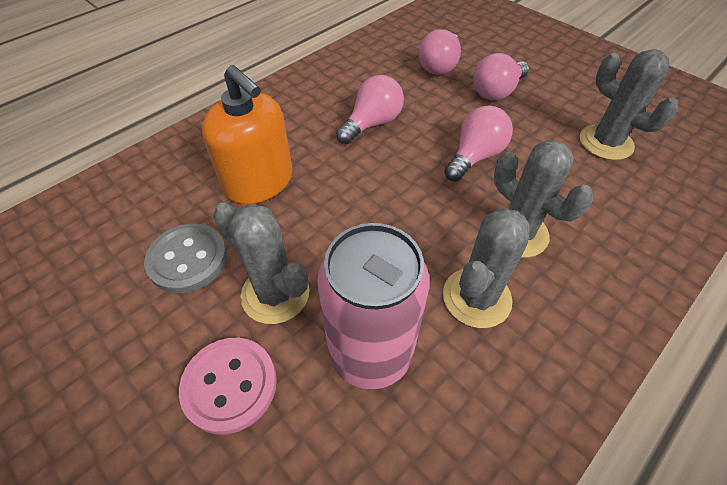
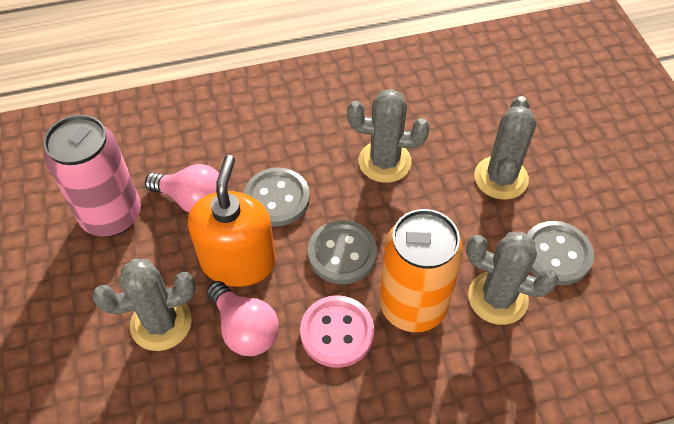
grey button: [144,224,227,293] = 1 -> [244,168,310,227] [308,220,377,284] [527,221,594,285] = 3
orange can: none = 0 -> [380,209,463,332] = 1
pink light bulb: [336,75,404,144] [418,29,461,75] [444,106,513,181] [473,53,529,101] = 4 -> [145,164,219,213] [207,281,279,356] = 2

